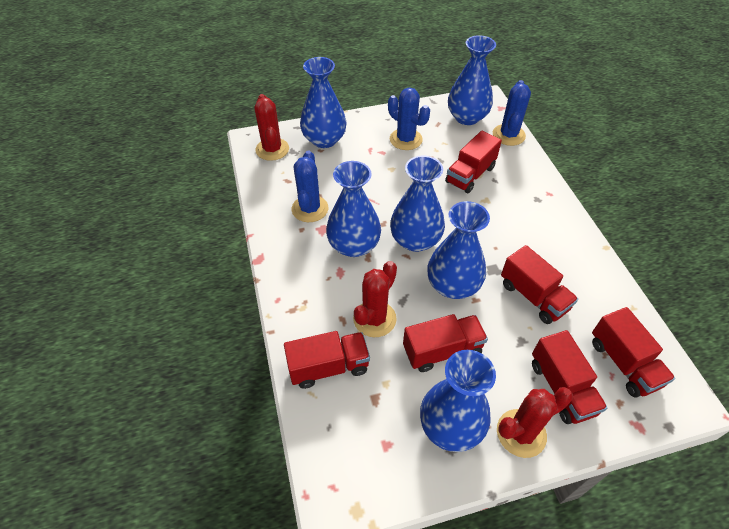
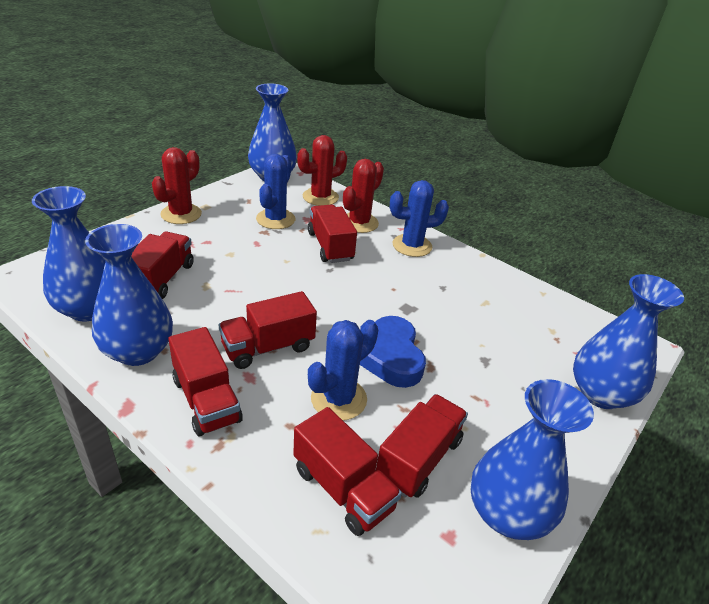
blue heart: none = 0 -> [360,316,426,388] = 1
blue vase: [300,57,347,148] [326,161,381,257] [390,156,445,252] [420,350,496,452] [428,201,490,299] [448,35,496,125] = 6 -> [32,186,106,322] [85,224,173,366] [248,83,297,181] [470,379,594,540] [573,274,684,409] = 5

